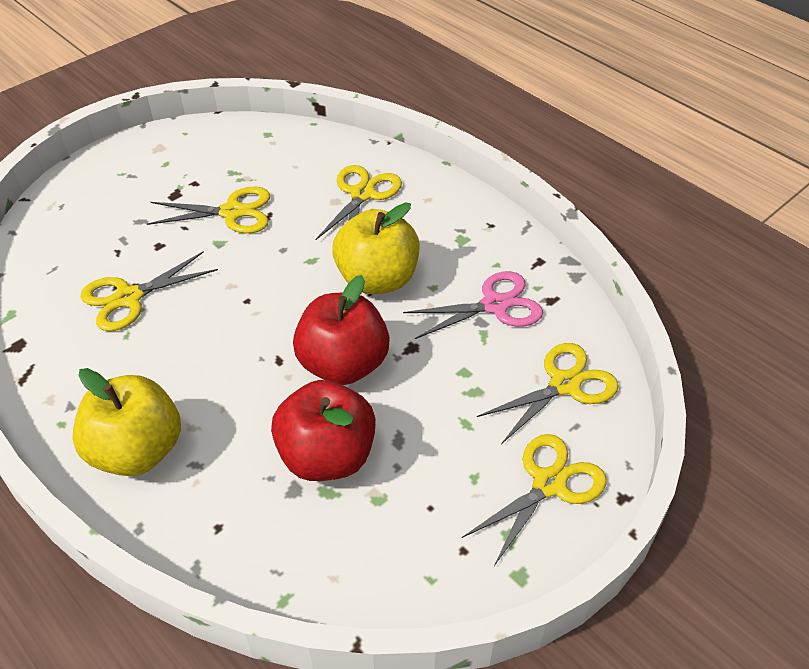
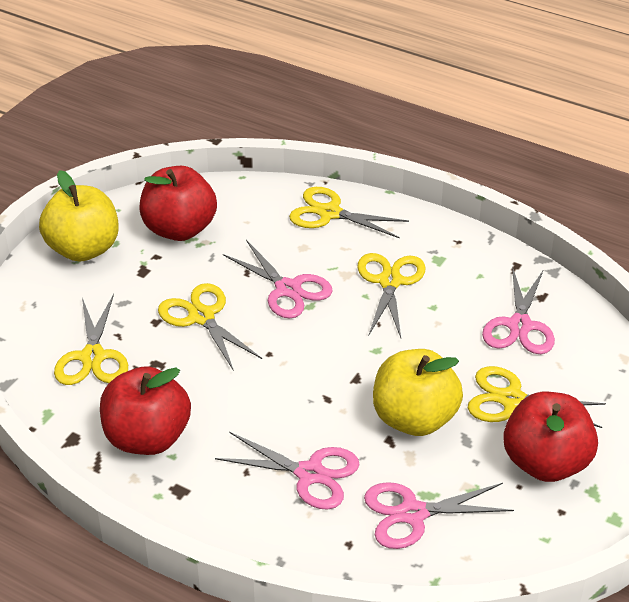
pink scissors: [403,271,543,339] = 1 -> [215,432,360,509] [223,240,332,319] [364,482,514,549] [482,266,555,354] = 4
red apple: [271,380,376,481] [293,275,390,385] = 2 -> [100,366,191,455] [140,166,217,241] [503,392,598,482] = 3

